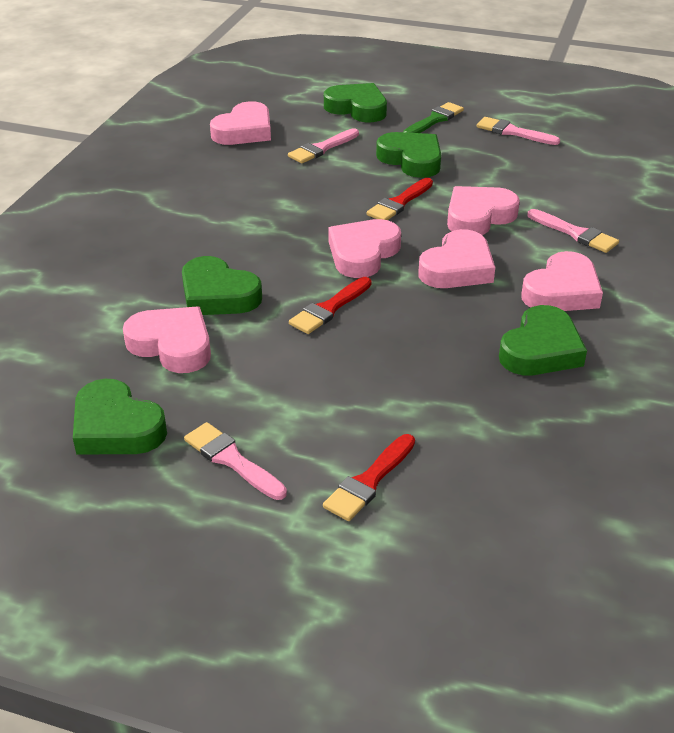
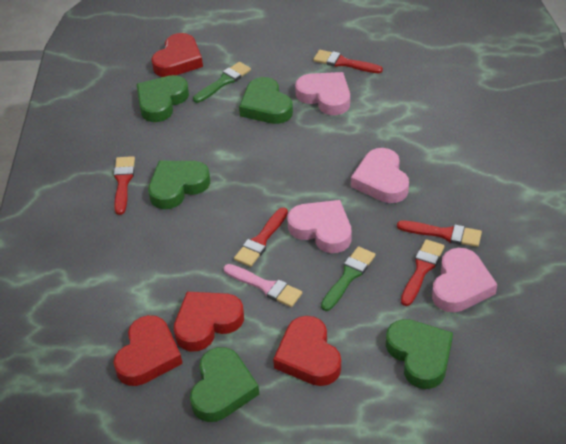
green brush: [403,102,464,133] = 1 -> [193,62,251,103] [321,246,376,311] = 2
pink brush: [184,422,287,500] [288,128,359,164] [477,117,560,145] [527,209,619,253] = 4 -> [224,264,302,307] = 1
pink heart: [123,306,211,373] [210,101,271,145] [329,219,401,278] [418,229,495,288] [447,186,520,235] [521,251,603,311] = 6 -> [287,200,351,253] [295,72,350,115] [351,148,409,203] [432,248,497,313] = 4
red brush: [289,277,371,334] [323,434,415,521] [366,178,433,220] = 3 -> [114,156,135,215] [234,207,288,267] [313,50,383,73] [397,221,482,247] [401,239,445,306] = 5
red heart: none = 0 -> [113,315,183,386] [151,33,203,77] [174,292,244,351] [273,316,341,386] = 4

